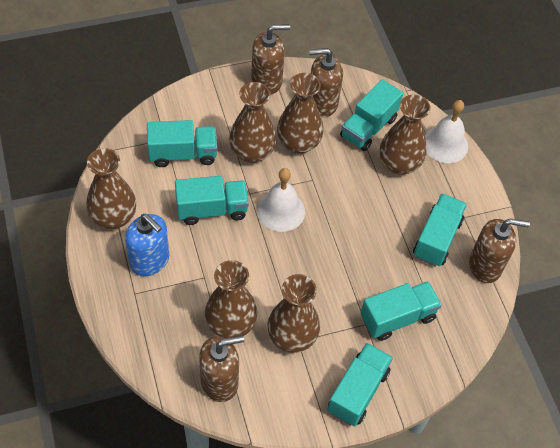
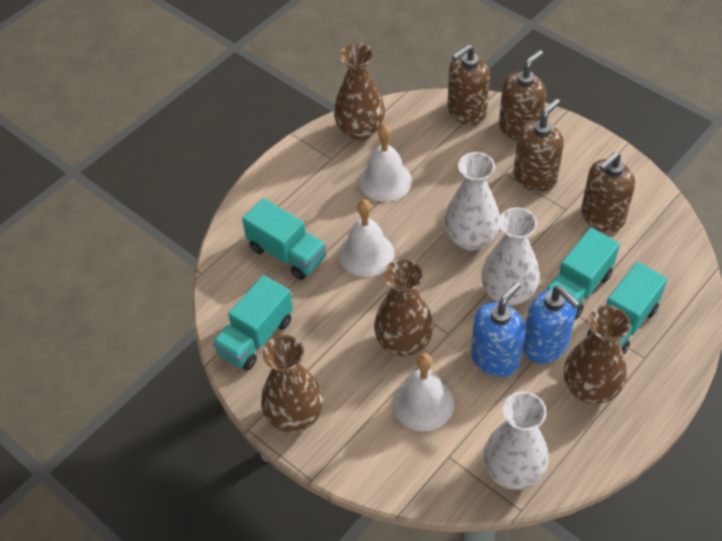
blue soap dispenser: [125,214,169,276] = 1 -> [471,282,526,377] [523,286,580,364] = 2
brown vase: [86,148,136,229] [205,260,257,338] [229,82,276,163] [268,274,320,353] [277,73,323,154] [380,95,431,175] = 6 -> [261,335,323,432] [334,43,385,140] [374,259,434,356] [564,306,631,404] = 4
turquoise truck: [147,120,217,167] [175,176,249,225] [328,343,393,426] [340,79,403,151] [361,281,442,341] [413,194,467,267] = 6 -> [212,275,293,371] [242,198,326,280] [545,228,620,320] [587,262,667,354] = 4
white bell: [257,168,305,232] [425,100,468,163] = 2 -> [339,199,394,277] [359,125,412,202] [393,353,454,431] = 3
white vase: none = 0 -> [444,152,500,250] [481,207,540,306] [483,391,548,490] = 3

